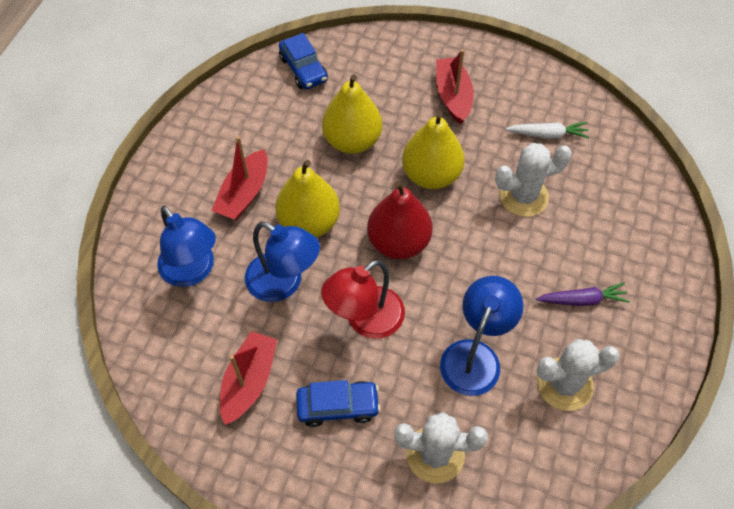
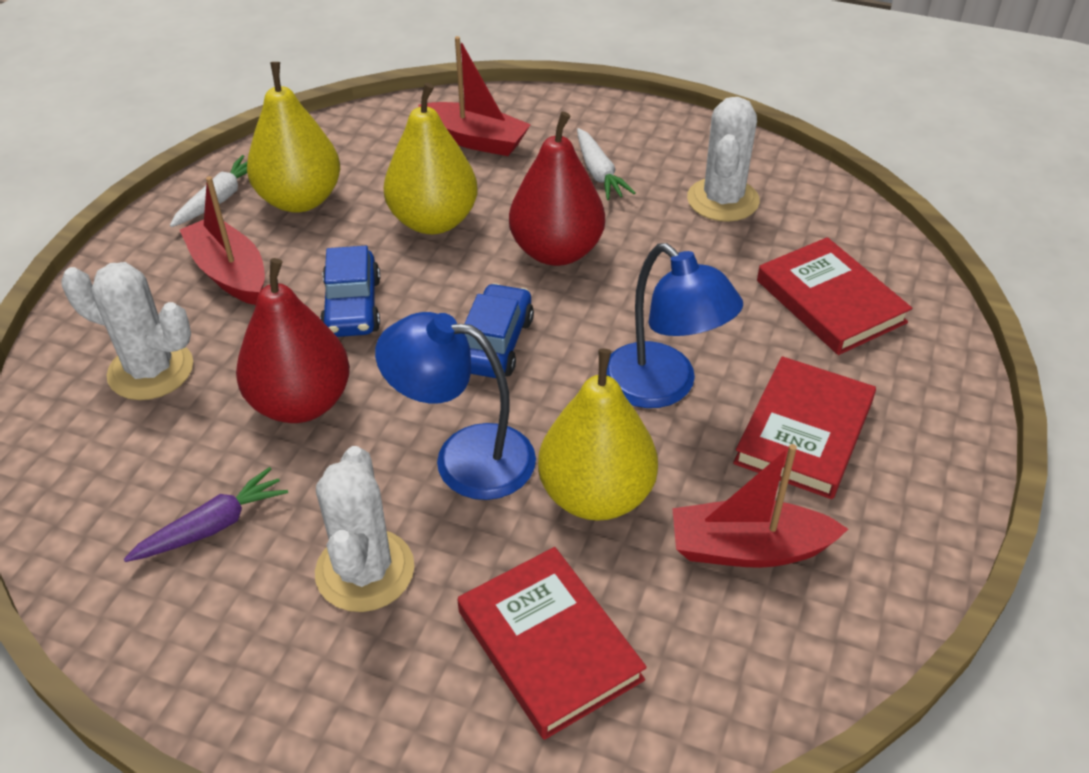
blue lamp: [157,206,216,287] [245,221,320,302] [440,276,524,396] = 3 -> [375,312,536,500] [607,243,743,408] = 2
red book: none = 0 -> [457,547,647,740] [733,356,876,499] [757,237,912,355] = 3
red lamp: [321,260,405,339] = 1 -> none = 0
red pear: [367,181,433,259] = 1 -> [236,258,350,423] [509,111,605,266] = 2
white carrot: [506,122,589,139] = 1 -> [170,155,247,227] [577,128,635,200] = 2

